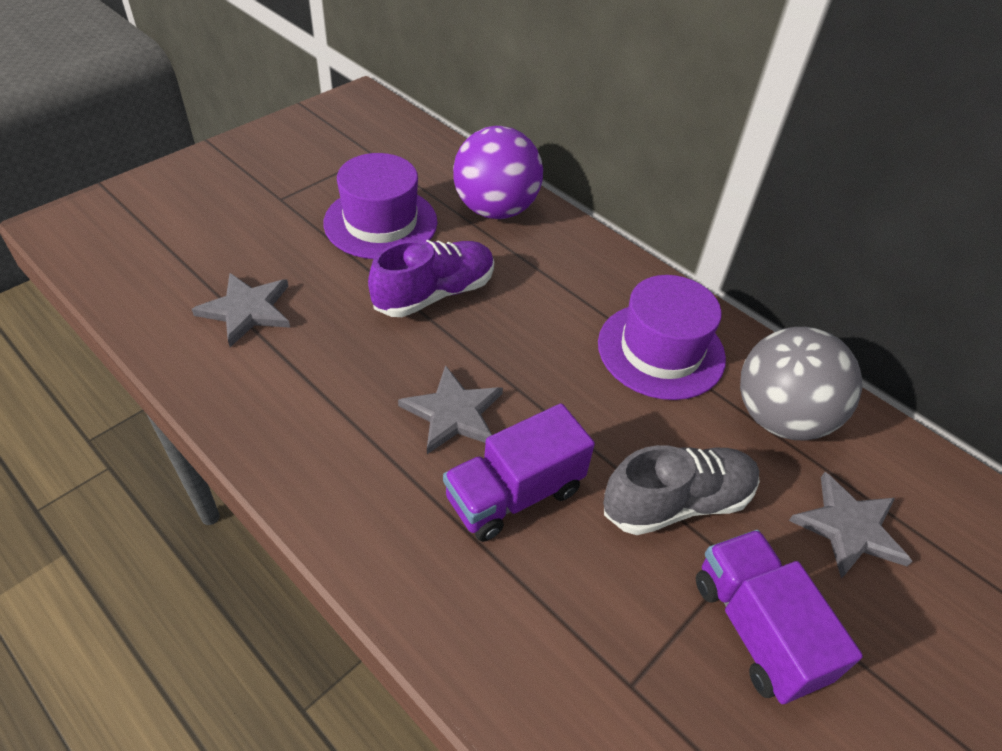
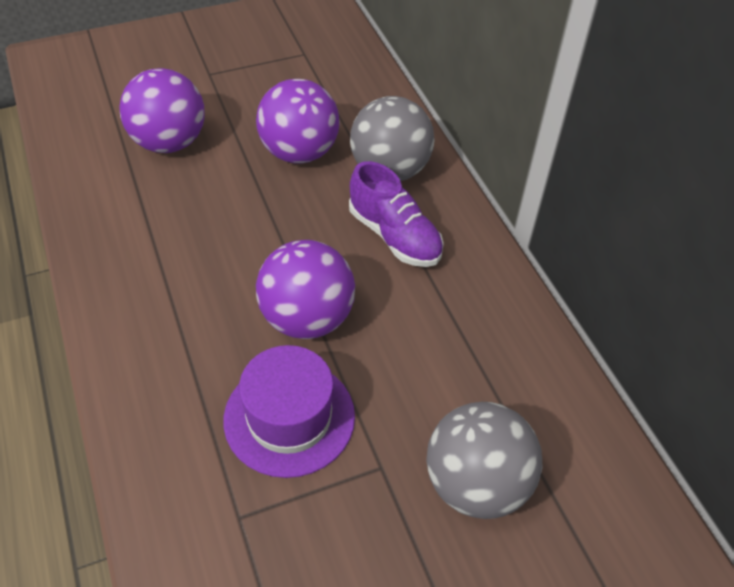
grey ball: [740,327,862,441] = 1 -> [350,96,434,181] [426,402,543,519] = 2
grey shoe: [603,445,760,535] = 1 -> none = 0
grey star: [192,273,290,347] [398,365,503,454] [789,472,912,579] = 3 -> none = 0
purple ball: [453,126,543,219] = 1 -> [119,68,205,153] [256,79,340,164] [256,240,355,339] = 3
purple hat: [323,153,437,259] [598,275,726,400] = 2 -> [223,345,355,478] = 1
purple truck: [443,403,595,542] [696,530,863,704] = 2 -> none = 0

